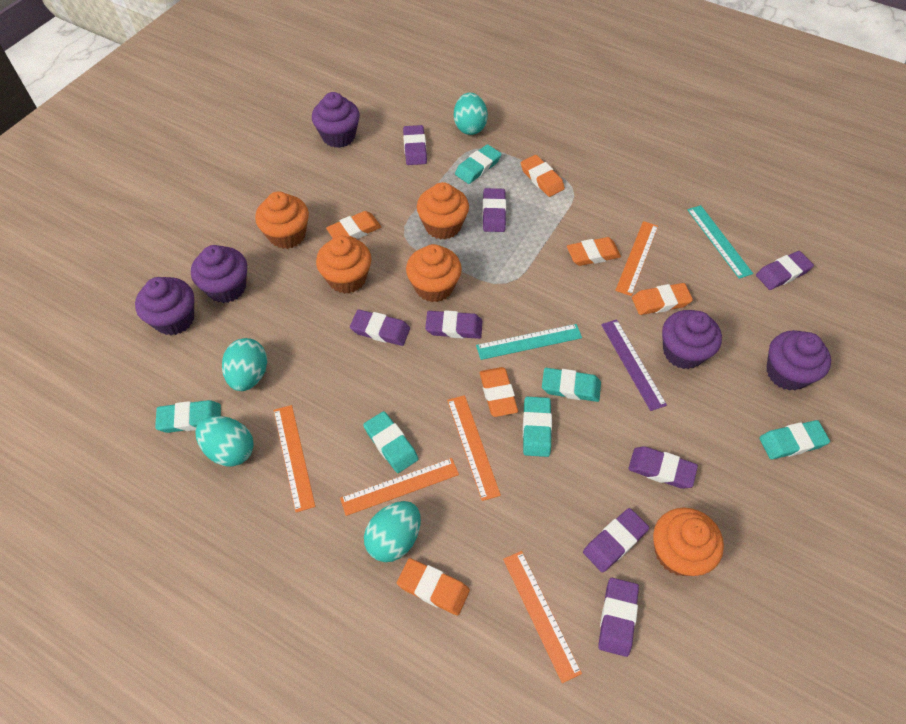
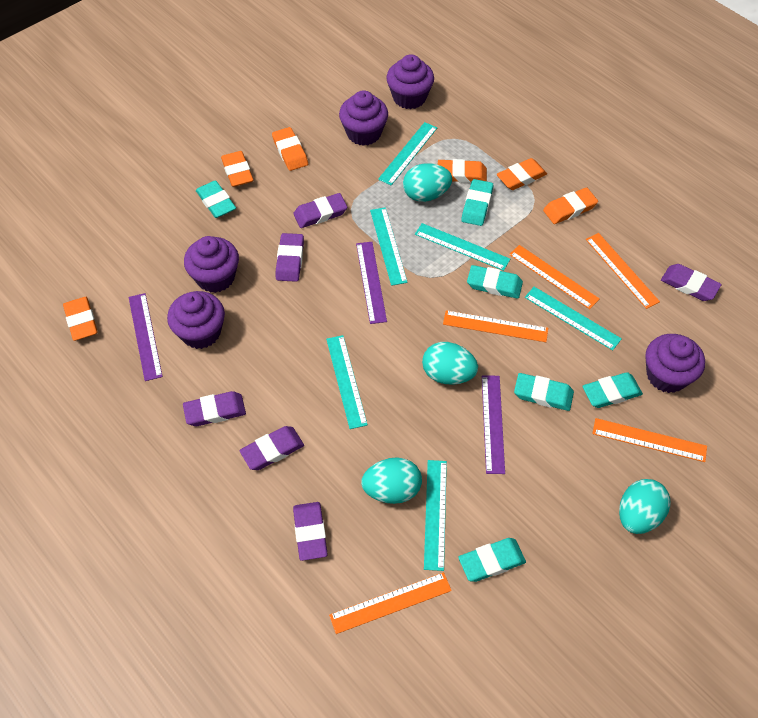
orange cupcake: [255,192,309,249] [316,236,371,294] [406,244,462,302] [417,182,469,240] [653,508,724,576] = 5 -> none = 0
purple eraser: [350,309,410,346] [403,125,427,165] [425,310,482,339] [482,188,506,232] [583,508,649,573] [598,578,639,657] [628,446,698,489] [756,251,814,290] = 8 -> [183,391,246,426] [239,426,304,470] [276,233,304,282] [293,193,347,228] [293,502,328,561] [661,264,722,301] = 6
purple ruler: [601,319,667,411] = 1 -> [129,293,163,381] [356,242,387,324] [482,375,505,474] = 3
turquoise ruler: [476,324,582,360] [687,205,753,279] = 2 -> [326,335,368,429] [370,207,408,286] [378,122,437,185] [415,223,510,271] [424,460,447,571] [525,287,622,351] = 6

